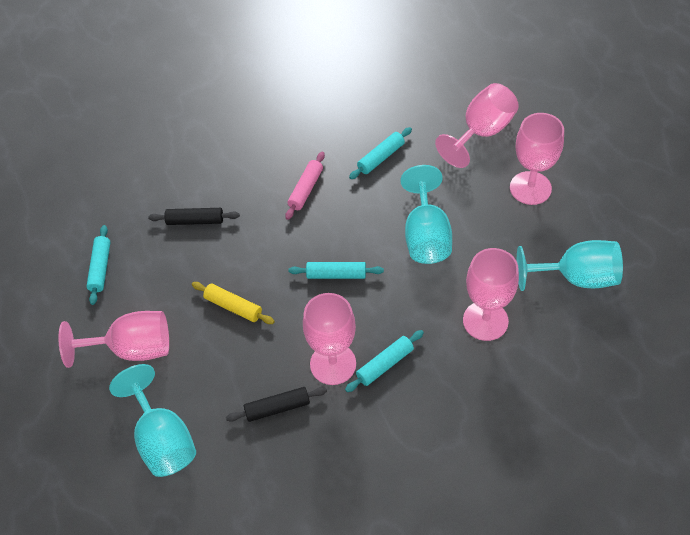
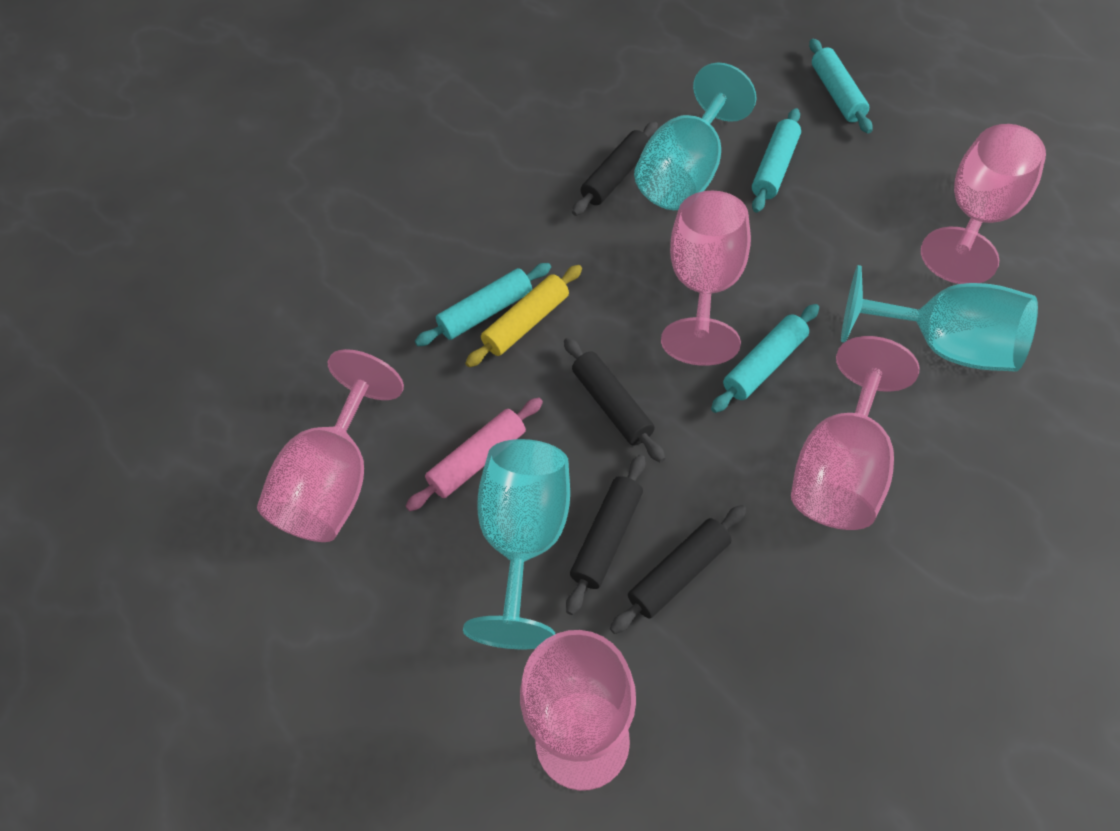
black rolling pin: [148,208,240,225] [226,387,327,422] = 2 -> [564,338,665,463] [566,455,645,615] [572,122,658,216] [610,505,747,634] = 4

